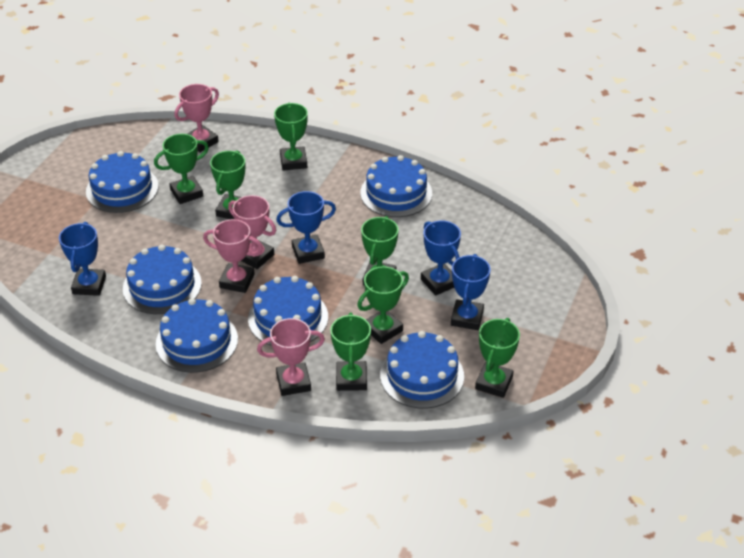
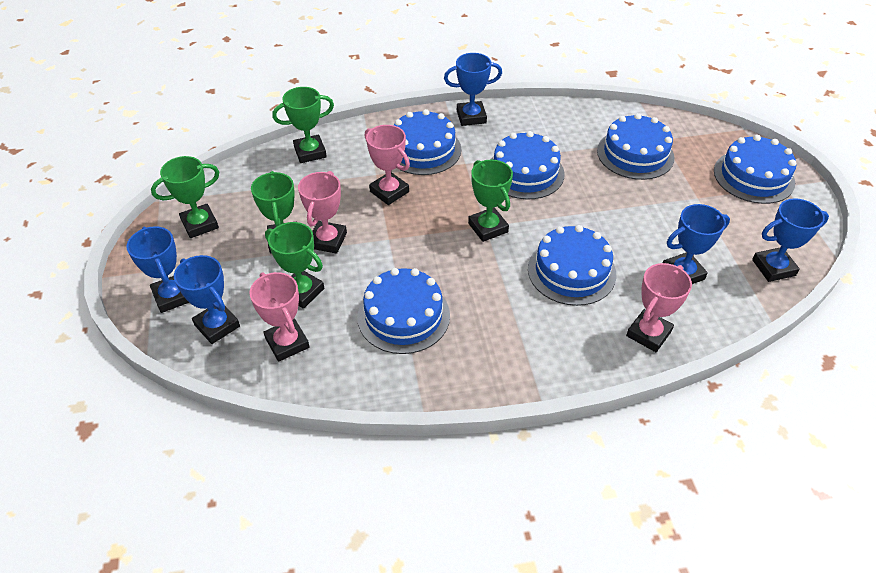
blue trophy: [59,222,106,296] [276,191,336,264] [421,220,461,296] [451,254,491,330] = 4 -> [126,226,189,313] [174,255,240,344] [444,53,502,126] [663,204,730,284] [752,198,829,282] = 5
green trophy: [154,134,209,204] [210,150,245,219] [274,103,308,171] [330,313,371,391] [357,266,409,344] [361,216,399,286] [475,318,520,398] = 7 -> [151,156,219,238] [251,171,295,254] [265,222,324,309] [272,87,334,163] [468,160,513,242] = 5

